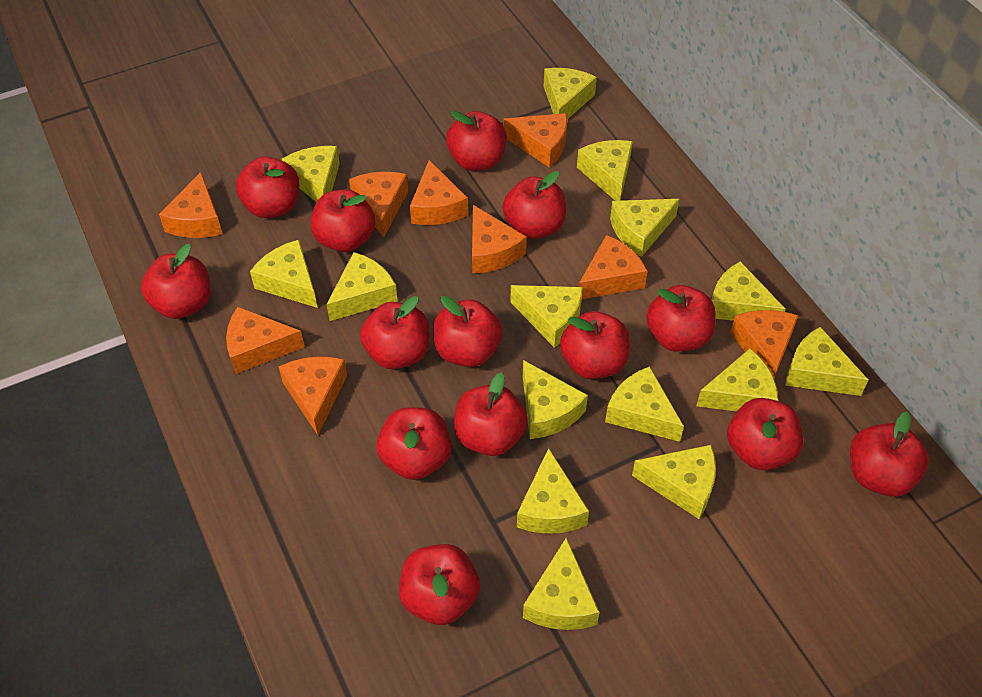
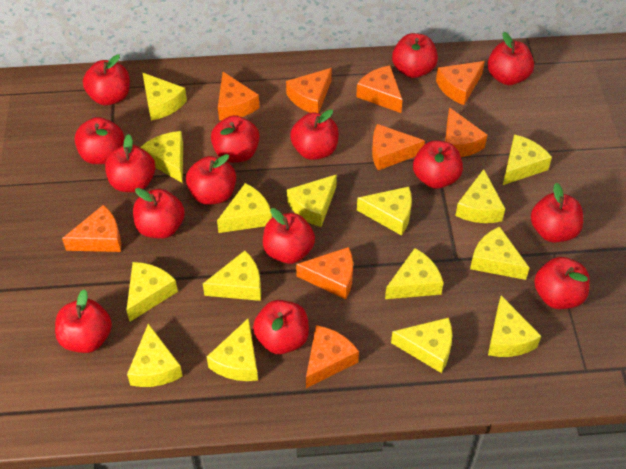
red apple: [141,244,211,319] [236,157,299,218] [311,189,375,252] [360,296,429,369] [376,407,452,480] [399,544,480,625] [433,296,503,367] [446,111,507,171] [454,372,527,456] [503,171,566,239] [560,311,630,379] [646,285,716,352] [727,398,803,470] [850,412,929,497] = 14 -> [55,289,112,353] [74,117,124,164] [83,54,130,106] [105,134,155,192] [133,188,185,239] [186,154,236,205] [211,115,260,163] [253,300,309,354] [263,208,315,264] [290,109,339,160] [392,33,438,78] [413,140,463,189] [488,32,534,85] [531,183,583,243] [534,257,590,309] = 15

